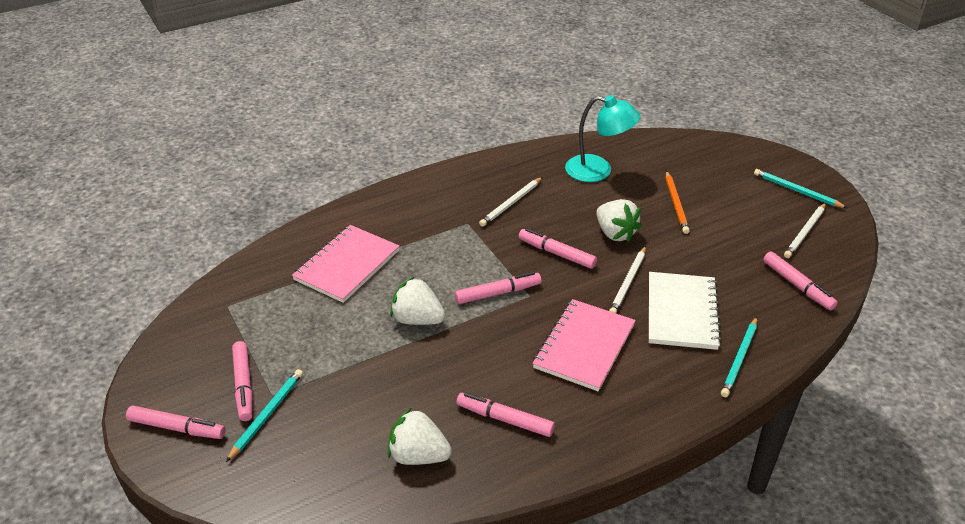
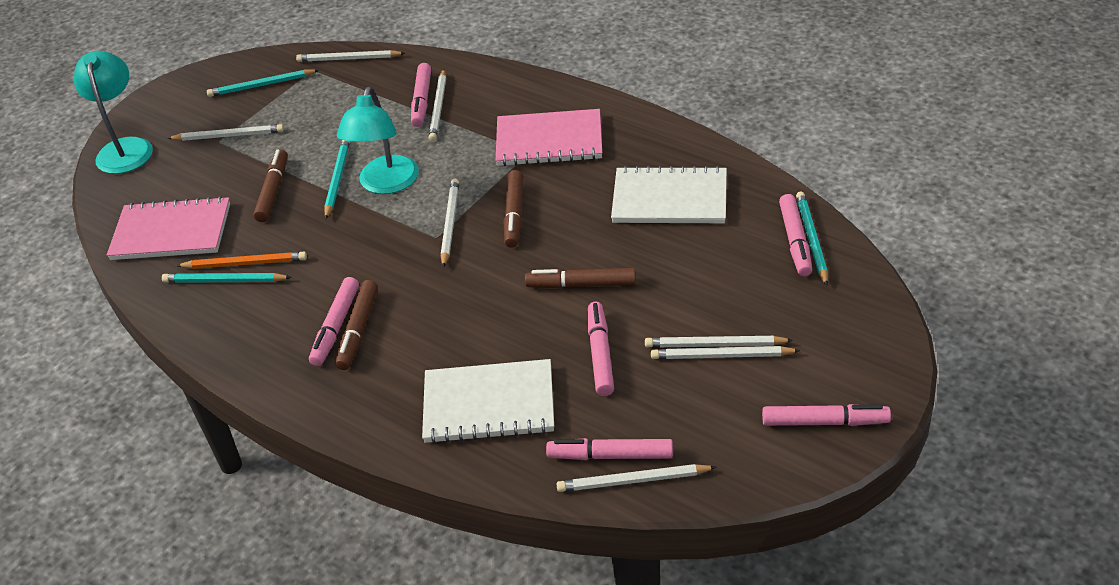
brown marker: none = 0 -> [253,149,288,222] [335,280,378,370] [504,170,523,248] [525,268,636,289] = 4
turquoise lamp: [565,95,641,182] = 1 -> [74,51,153,174] [337,87,419,194] = 2
turquoise pencil: [226,369,303,462] [721,317,757,397] [754,169,847,208] = 3 -> [162,273,292,283] [207,70,319,97] [324,140,350,219] [796,192,828,285] = 4
white notebook: [649,272,722,350] = 1 -> [422,359,554,444] [611,166,727,223] = 2
white pencil: [479,177,542,227] [609,246,646,313] [784,203,826,258] = 3 -> [168,124,284,141] [296,50,405,62] [429,69,446,142] [441,178,459,268] [557,464,717,492] [645,336,793,348] [651,346,801,359] = 7
white strawberry: [388,408,452,465] [390,276,445,325] [596,199,642,242] = 3 -> none = 0

